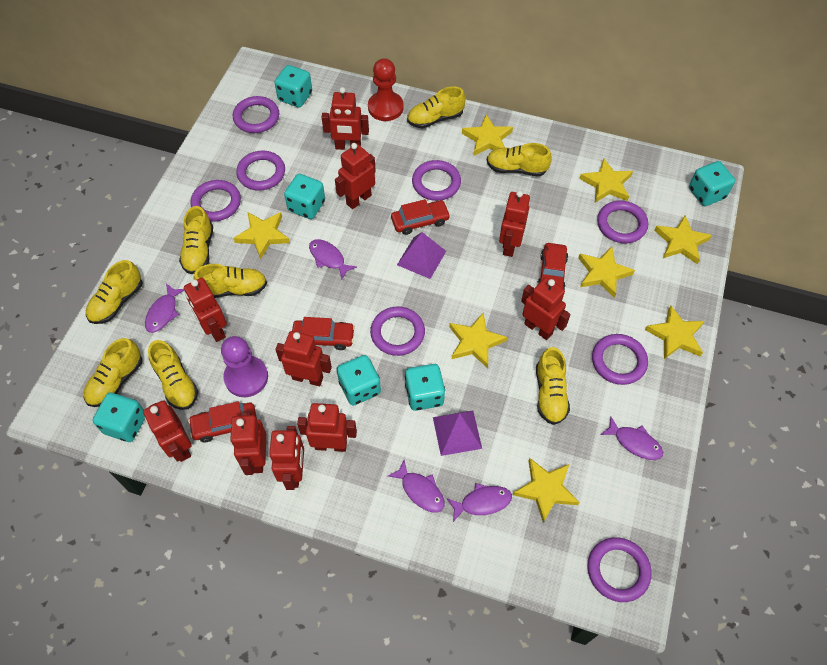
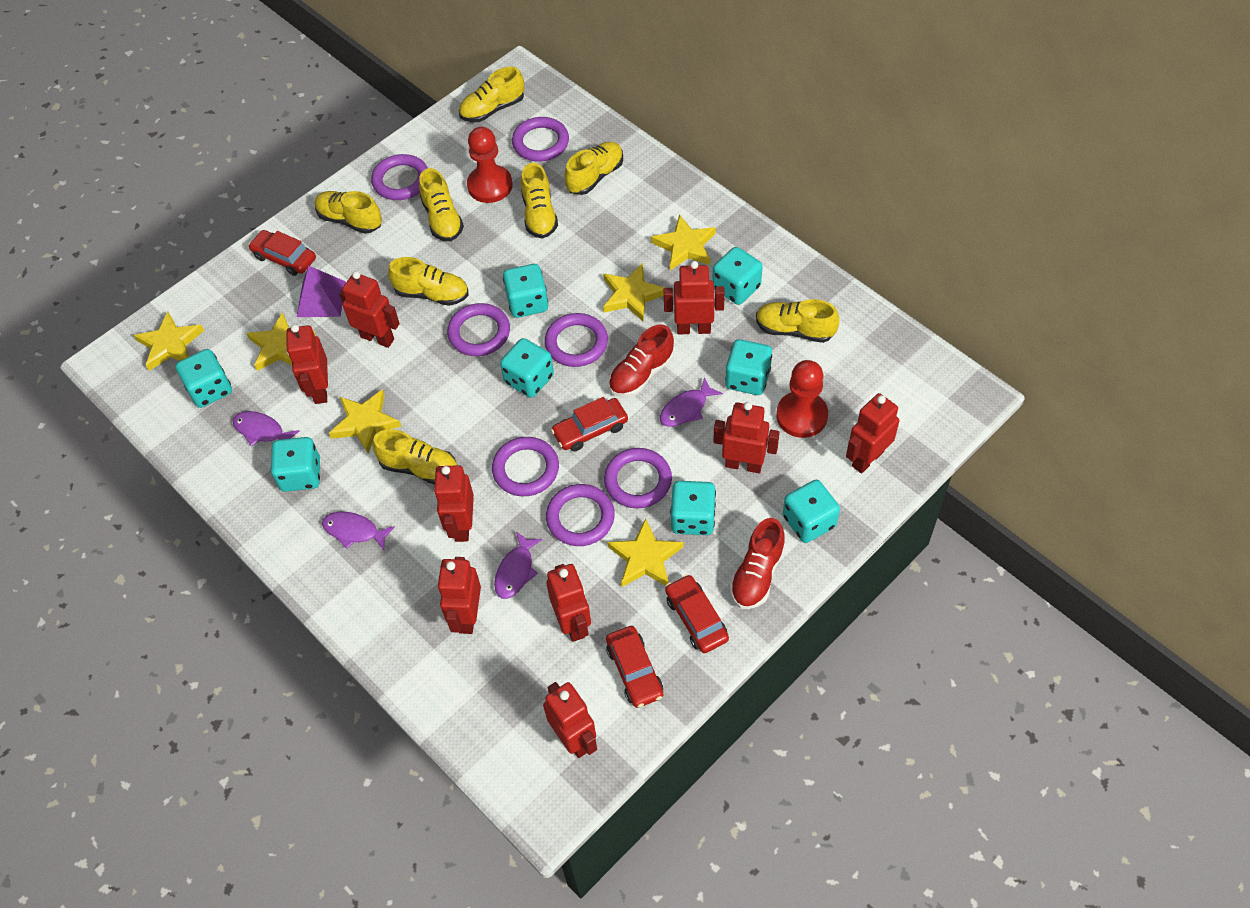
purple fish: [145,284,185,333] [309,239,357,279] [388,460,445,513] [446,483,512,522] [600,416,663,460] = 5 -> [233,411,300,446] [322,512,395,550] [494,531,543,599] [660,377,723,427] = 4
purple pawn: [221,336,268,397] = 1 -> none = 0
purple pyramid: [397,232,446,279] [433,410,482,456] = 2 -> [297,266,346,317] = 1
purple ring: [191,180,241,222] [233,96,279,133] [236,150,285,191] [370,306,425,356] [412,160,461,201] [587,538,652,602] [592,334,648,385] [597,201,648,243] = 8 -> [371,154,428,200] [447,303,510,356] [492,437,559,496] [512,117,569,162] [545,313,608,367] [546,484,615,546] [604,448,672,508] = 7
red pawn: [368,58,404,121] = 1 -> [467,127,512,203] [776,360,828,438] = 2
red robot: [143,400,191,462] [184,278,227,342] [230,412,266,475] [269,426,304,490] [275,331,332,386] [297,403,357,452] [321,87,369,150] [335,143,376,209] [499,191,530,257] [521,277,570,340] = 10 -> [286,324,328,404] [339,271,400,348] [434,465,474,542] [437,557,481,634] [543,682,597,758] [546,564,591,642] [664,261,725,334] [713,402,780,473] [846,393,899,473] = 9
red shoe: none = 0 -> [609,325,674,397] [730,518,785,609] = 2
turquoise dice: [92,393,145,442] [275,65,312,108] [284,174,325,219] [337,355,381,405] [405,364,445,411] [689,161,735,206] = 6 -> [175,349,232,408] [271,437,320,492] [500,338,554,398] [503,264,548,318] [670,481,716,535] [712,247,763,305] [725,339,772,395] [783,480,840,543] = 8
yellow star: [233,212,290,260] [449,313,507,368] [462,114,513,156] [513,458,580,523] [578,247,635,298] [579,158,633,203] [645,305,705,359] [654,215,712,264] = 8 -> [134,311,204,371] [246,312,316,371] [329,389,402,454] [603,263,665,321] [607,518,683,587] [651,214,716,270] = 6

